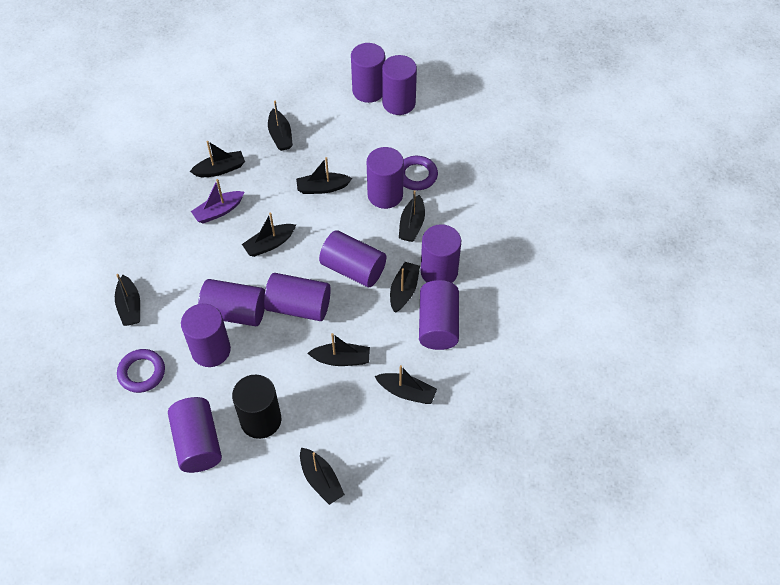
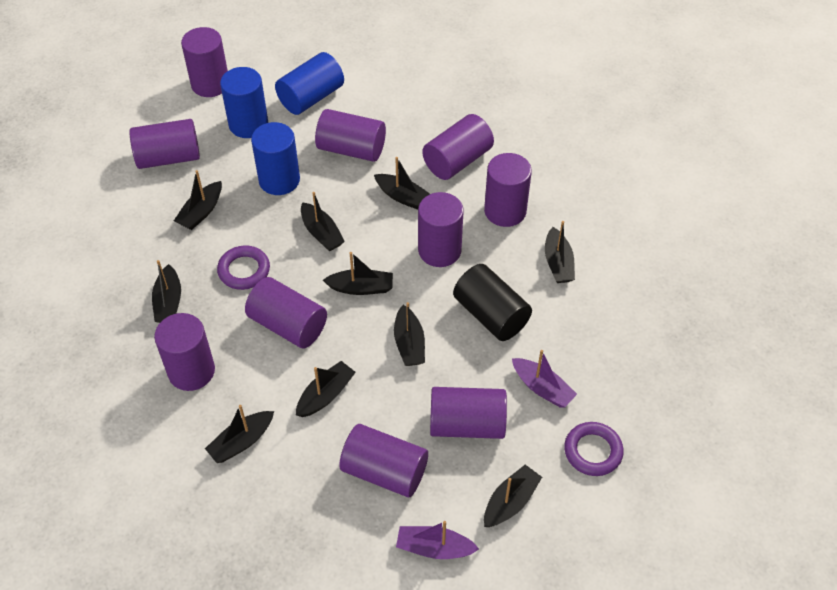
blue cylinder: none = 0 -> [220,67,268,138] [251,122,300,195] [275,52,344,115] = 3
purple boat: [191,179,244,224] = 1 -> [396,521,479,559] [512,350,577,408] = 2

